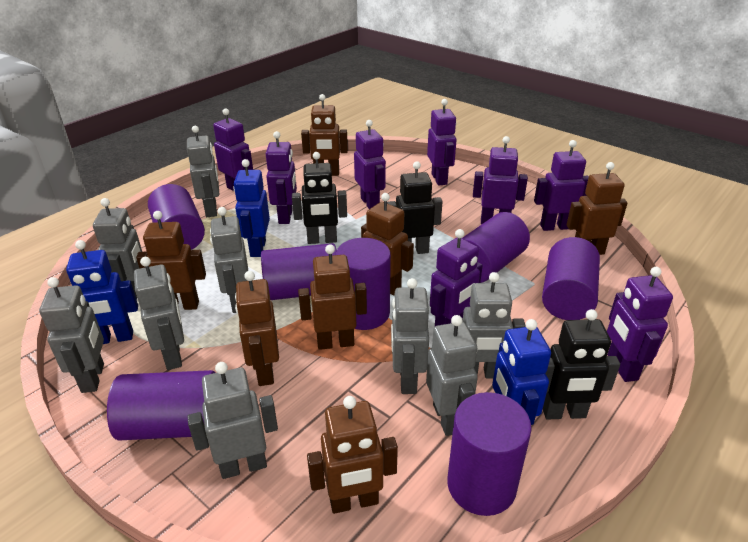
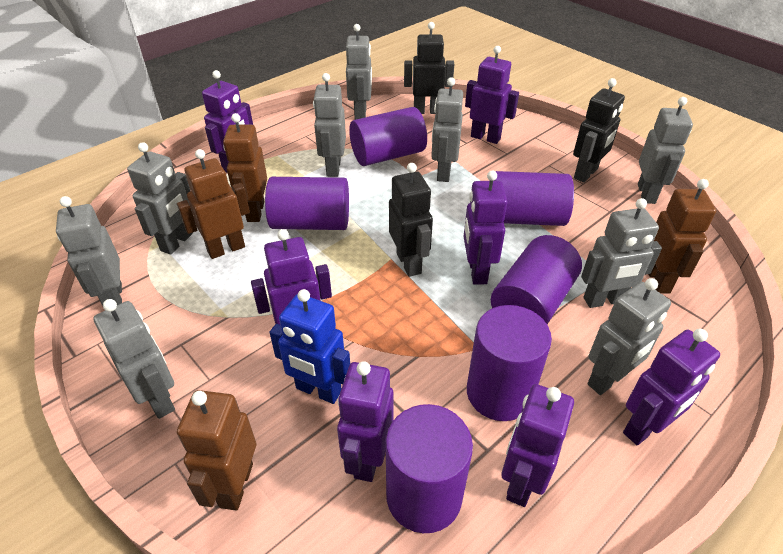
blue robot: [66,240,138,344] [233,159,270,257] [492,319,551,425] = 3 -> [270,289,350,404] = 1
brown robot: [136,211,206,310] [235,271,279,386] [298,244,367,350] [301,94,348,176] [307,396,398,514] [361,193,414,295] [567,162,628,255] = 7 -> [177,149,250,259] [177,390,256,511] [223,113,267,222] [648,179,716,293] = 4
purple cylinder: [107,370,216,441] [148,184,205,250] [261,243,337,300] [336,238,391,330] [447,392,532,516] [462,212,530,283] [542,237,600,320] = 7 -> [265,177,349,230] [349,107,427,166] [386,404,473,533] [467,305,552,421] [491,235,582,324] [494,171,574,226] = 6
purple robot: [213,108,253,191] [266,131,297,224] [354,120,386,209] [427,99,457,186] [430,229,483,326] [473,136,528,224] [534,140,589,231] [607,267,673,382] = 8 -> [202,70,253,172] [251,229,332,325] [337,361,394,482] [464,171,507,285] [465,46,519,144] [501,384,574,507] [623,329,720,445] = 7

